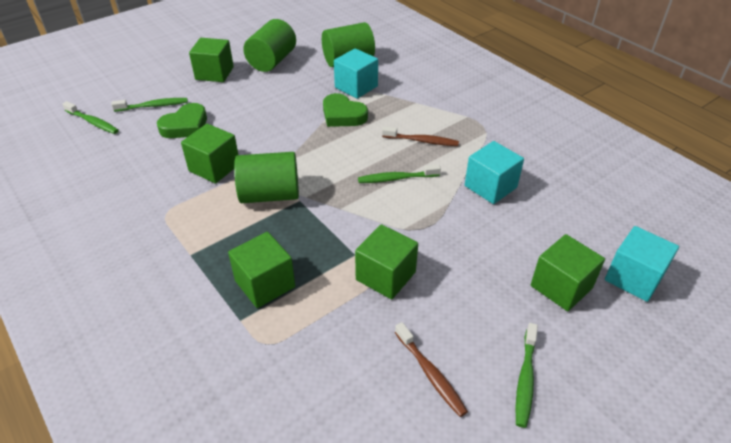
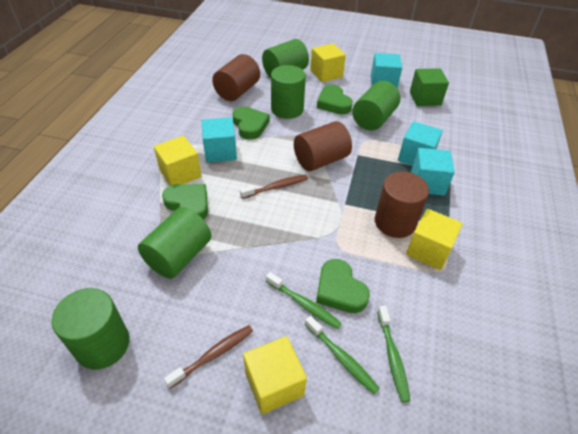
brown cylinder: none = 0 -> [212,54,260,101] [294,121,352,171] [375,171,429,238] = 3
green cube: [181,124,238,183] [189,38,234,82] [228,232,295,308] [355,224,418,299] [531,234,605,311] = 5 -> [410,68,449,106] = 1
green cylinder: [234,152,299,203] [243,19,296,72] [322,22,375,67] = 3 -> [52,288,130,369] [138,207,211,279] [262,39,309,78] [271,65,306,119] [352,81,400,130] = 5
green heart: [157,103,207,138] [323,93,368,127] = 2 -> [162,184,208,220] [232,107,270,140] [316,259,370,313] [317,85,353,114] = 4
green toothbrush: [63,101,119,134] [111,98,188,112] [358,164,441,183] [516,323,538,428] = 4 -> [266,272,342,329] [305,316,380,394] [377,306,410,402] = 3
turquoise cube: [334,48,378,99] [465,141,524,204] [605,226,679,302] = 3 -> [202,117,237,163] [371,53,402,88] [398,121,443,166] [411,148,455,196] = 4
yellow cube: none = 0 -> [154,136,201,186] [243,336,307,415] [310,43,346,82] [406,209,463,270] = 4

